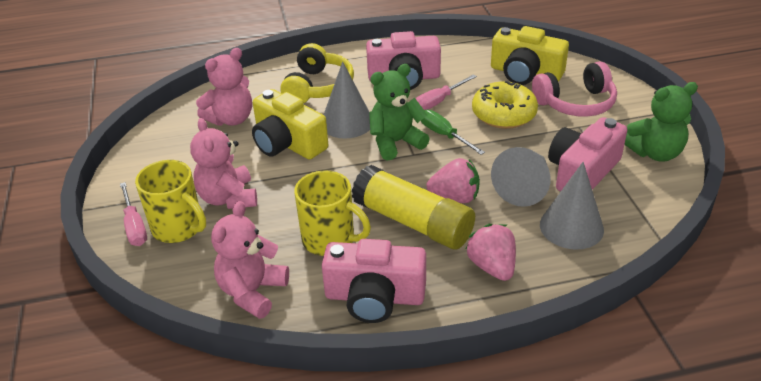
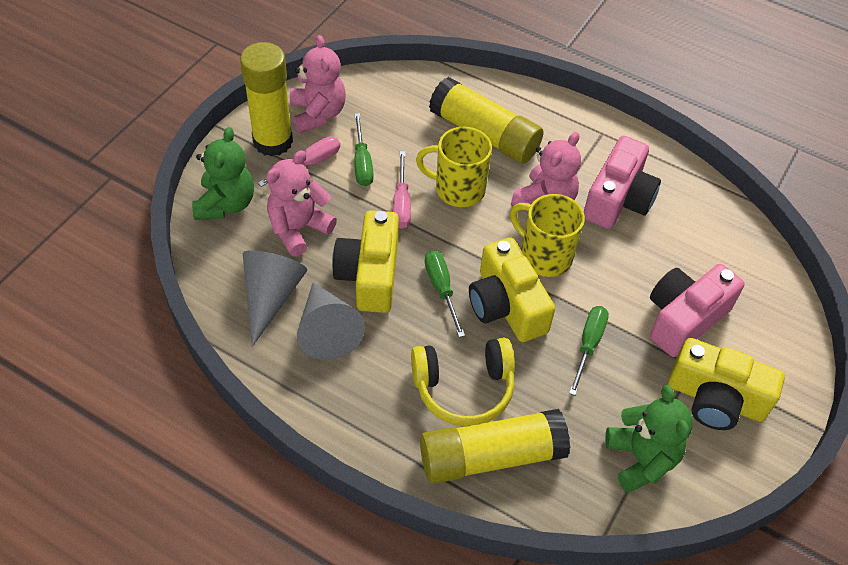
green screwdriver: [421,110,485,155] = 1 -> [354,113,374,187] [425,250,465,337] [569,306,609,396] = 3
grey cone: [324,62,370,139] [491,147,550,207] [540,162,604,250] = 3 -> [243,250,307,347] [297,282,365,360] = 2
pink camera: [322,239,426,323] [366,31,441,90] [548,117,627,192] = 3 -> [584,136,661,229] [650,264,745,357] = 2
pink headphones: [532,61,617,117] = 1 -> none = 0
pink strawberry: [426,158,480,203] [466,224,516,281] = 2 -> none = 0
yellow camera: [252,89,328,159] [491,26,569,85] = 2 -> [332,210,399,313] [469,237,555,342] [668,338,785,430] = 3
yellow donut: [472,81,538,129] = 1 -> none = 0
yellow glue stick: [352,165,475,250] = 1 -> [240,42,293,156] [420,409,570,484] [429,77,544,164] = 3

